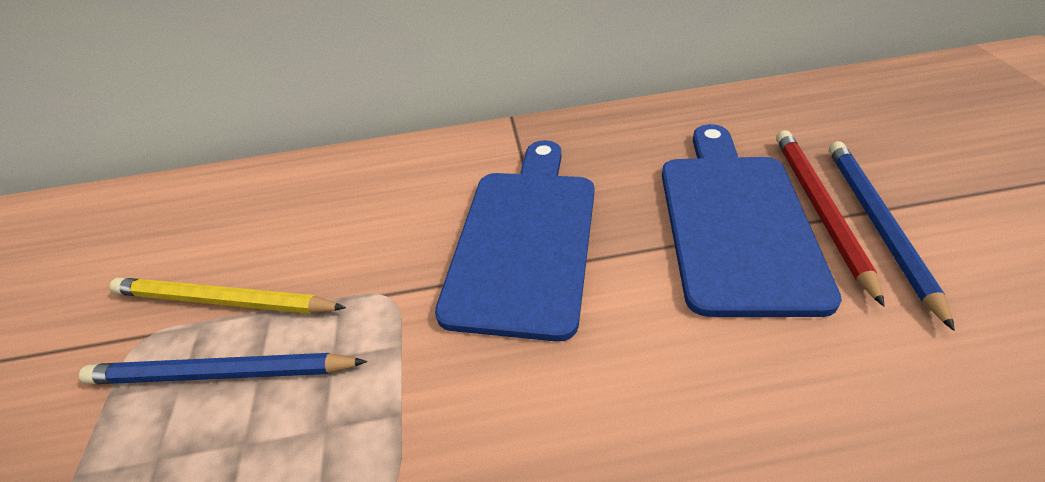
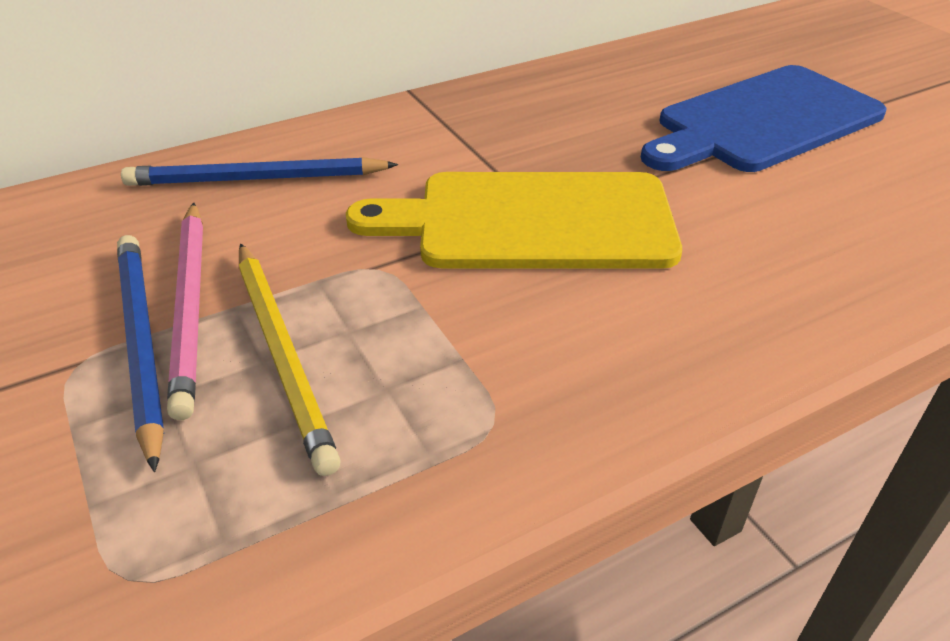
blue cutting board: [435,140,594,342] [662,124,842,317] = 2 -> [641,65,887,172] = 1
pink pencil: none = 0 -> [167,203,203,420] = 1
red pencil: [776,130,885,307] = 1 -> none = 0
yellow cutting board: none = 0 -> [346,172,682,269] = 1

